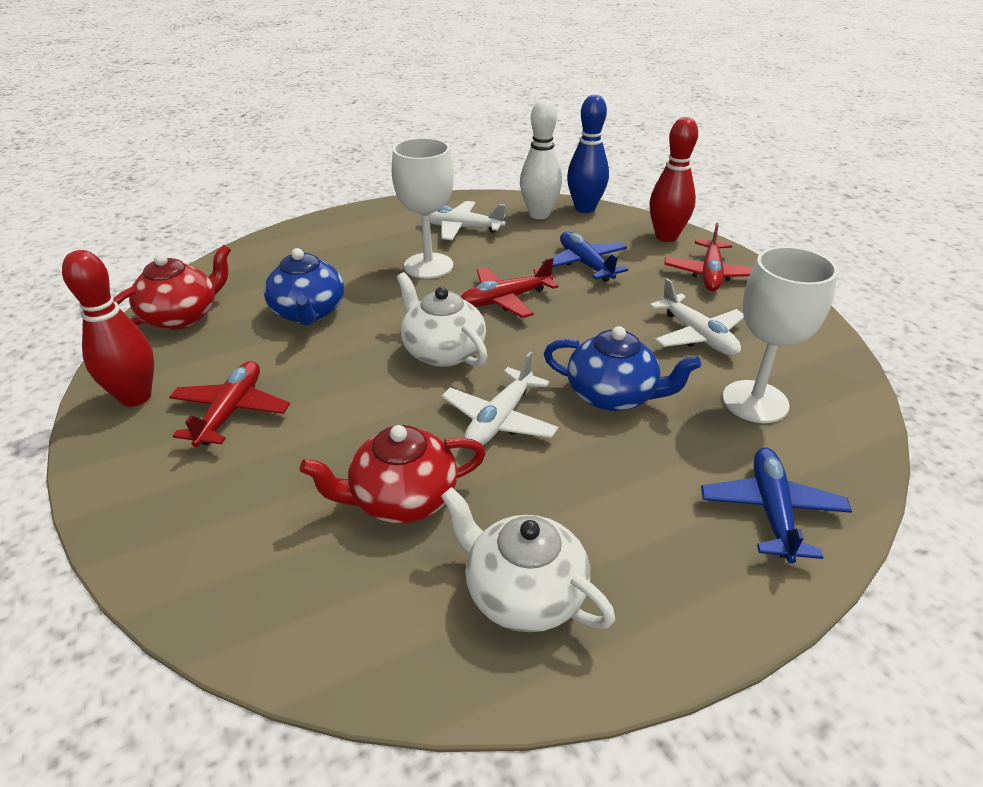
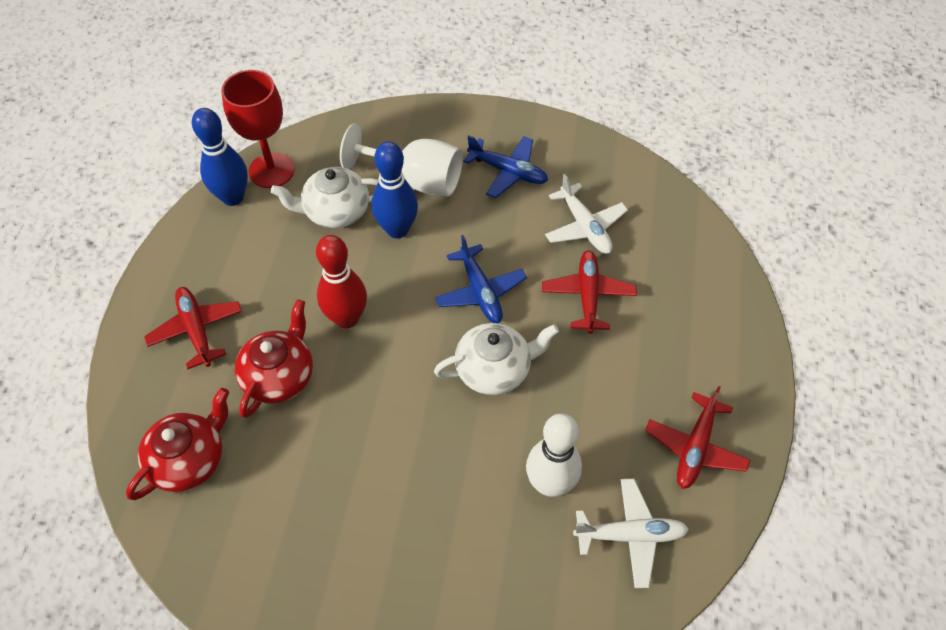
blue bowling pin: [567,95,609,213] = 1 -> [192,108,248,206] [372,141,418,239] = 2
blue teapot: [264,248,344,326] [544,326,701,411] = 2 -> none = 0
red bowling pin: [62,250,154,407] [649,117,698,242] = 2 -> [316,235,367,328] = 1
red goblet: none = 0 -> [221,70,295,188] = 1
white goblet: [392,138,454,279] [722,246,838,423] = 2 -> [340,123,463,197] = 1
white plane: [420,201,505,240] [442,352,559,446] [649,278,744,356] = 3 -> [545,174,628,254] [573,479,689,588] = 2

